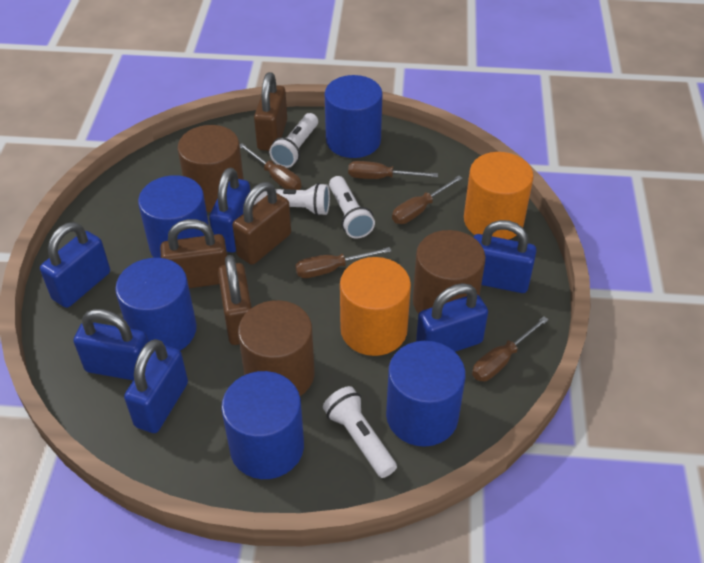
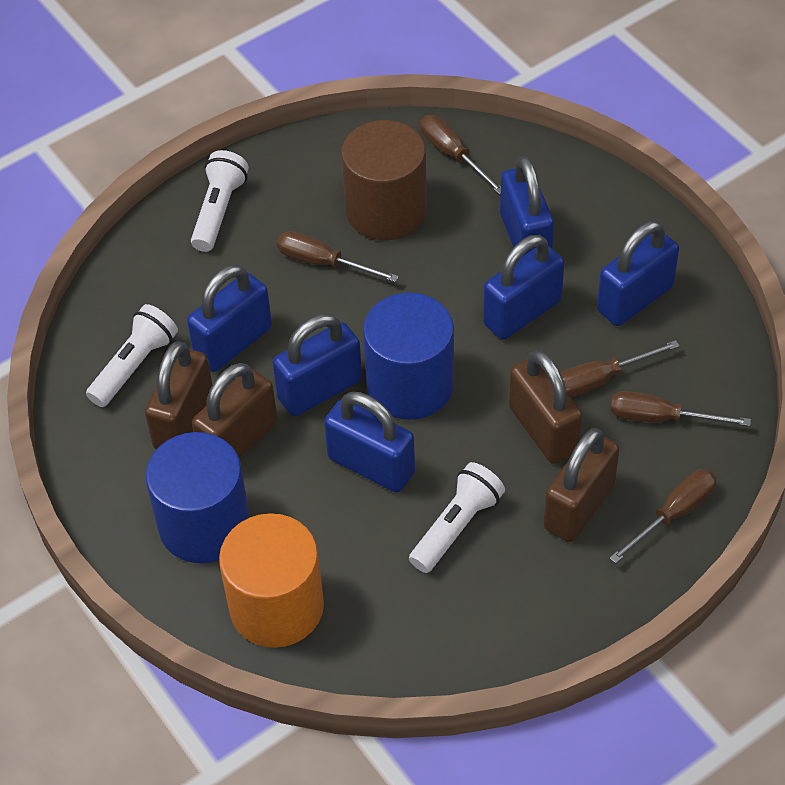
blue cylinder: [115,258,197,351] [138,175,209,258] [221,371,304,479] [325,75,383,158] [386,341,466,447] = 5 -> [145,432,250,563] [363,293,454,420] = 2
brown cylinder: [177,125,244,212] [238,300,315,396] [413,230,486,314] = 3 -> [341,120,427,240] = 1
orange cylinder: [340,257,411,356] [464,152,534,240] = 2 -> [219,513,324,648] = 1
white flashlight: [254,183,330,216] [269,113,318,168] [323,386,397,478] [329,176,375,239] = 4 -> [86,304,178,407] [191,150,249,252] [409,462,505,573] = 3

